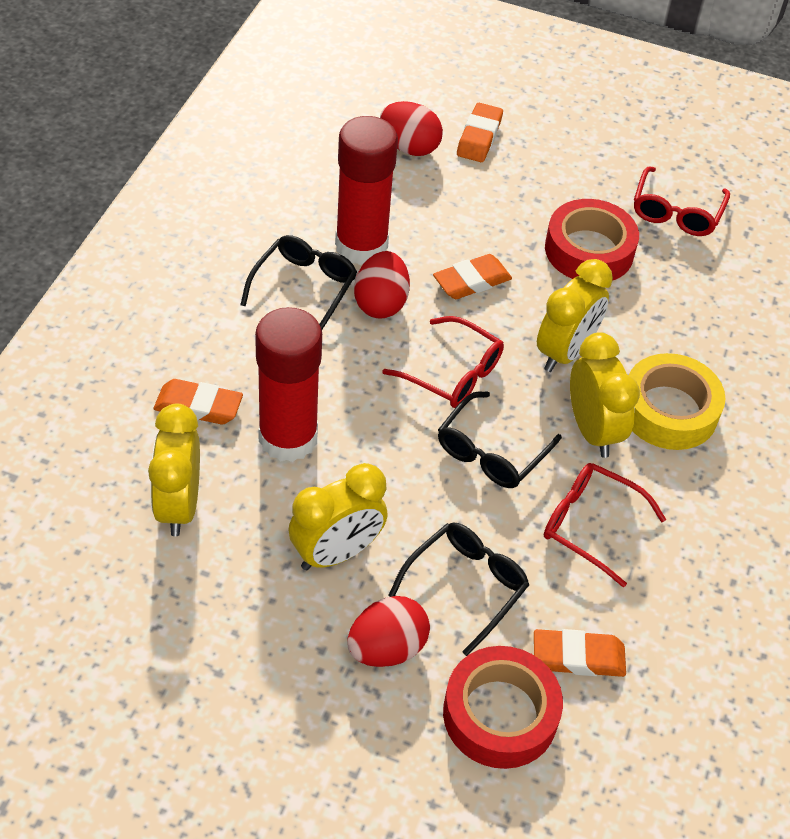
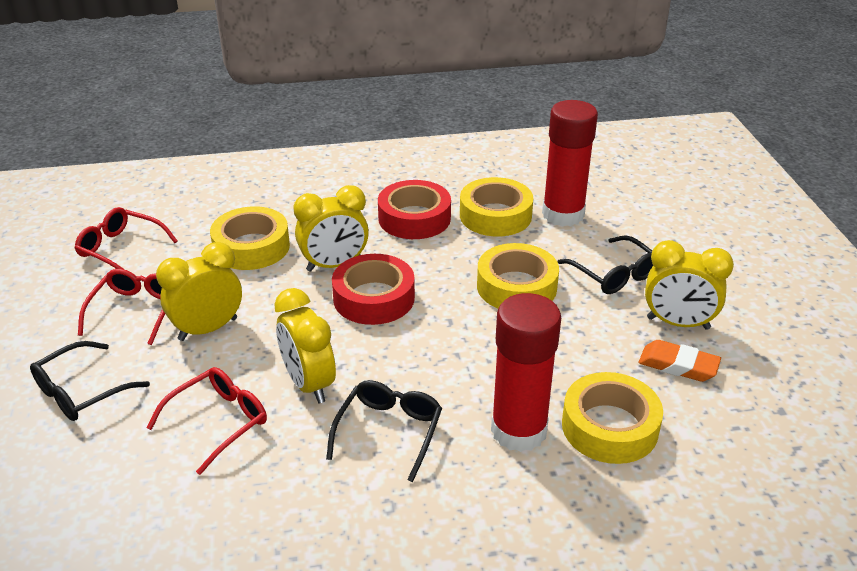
orange eraser: [154,379,243,425] [433,254,512,299] [457,103,503,162] [534,629,626,677] = 4 -> [639,340,721,382] = 1
red egg: [347,596,430,667] [354,251,410,319] [380,101,443,156] = 3 -> none = 0
yellow tape: [629,353,725,450] = 1 -> [210,206,290,270] [460,177,533,236] [477,243,559,308] [562,372,663,464] = 4

